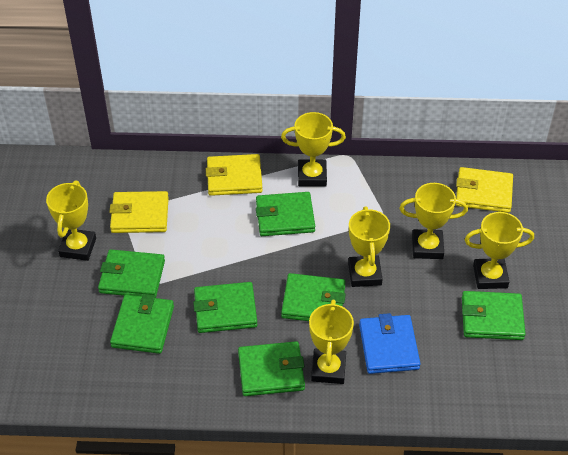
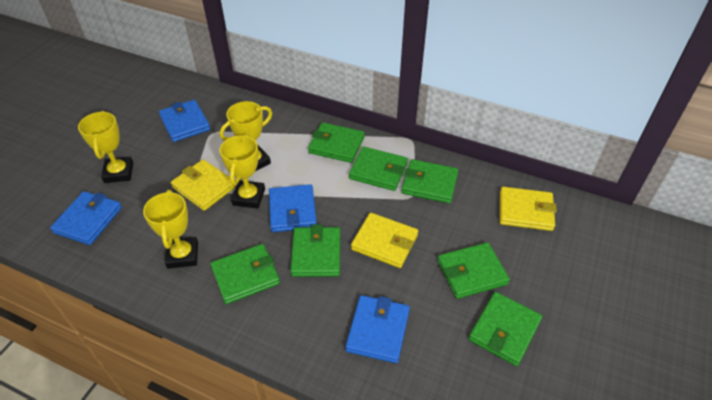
blue wallet: [359,313,421,374] = 1 -> [50,191,122,245] [159,100,210,142] [269,184,317,232] [345,295,410,363] = 4
yellow trophy: [46,181,96,261] [281,112,346,186] [309,300,354,384] [348,207,390,287] [399,183,468,259] [464,212,534,289] = 6 -> [78,111,133,183] [143,190,198,269] [220,101,272,171] [220,134,265,209] = 4

